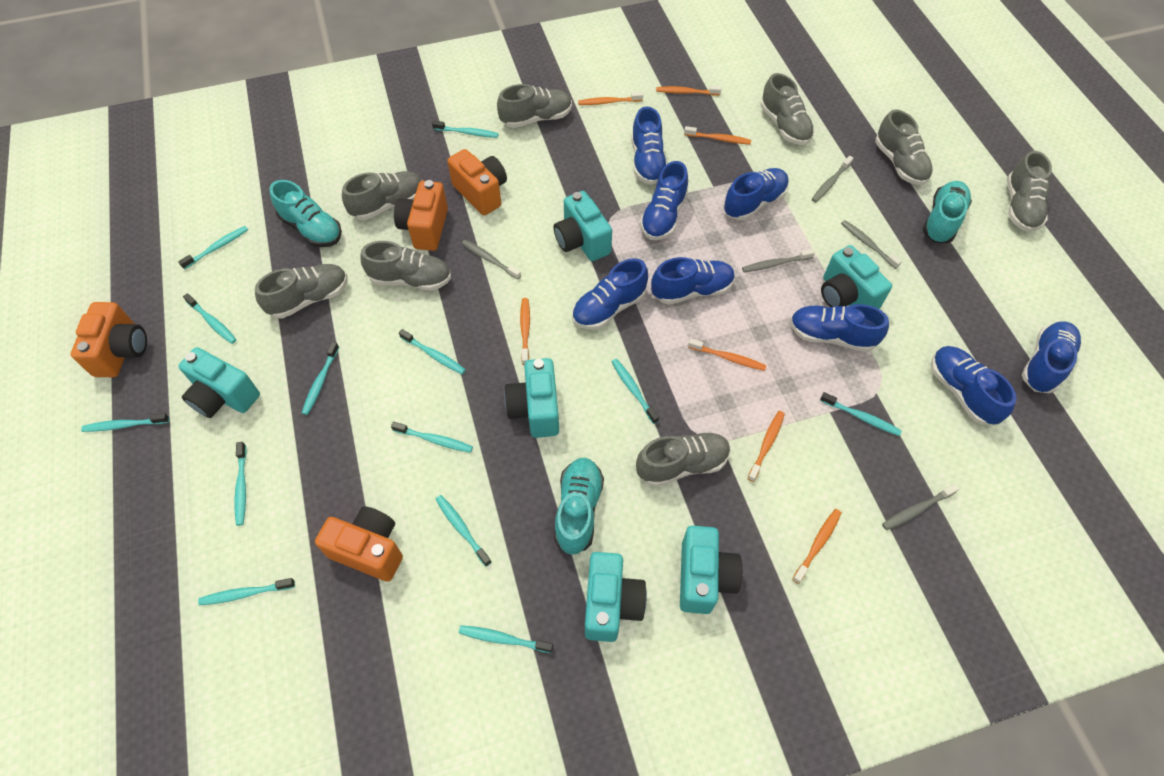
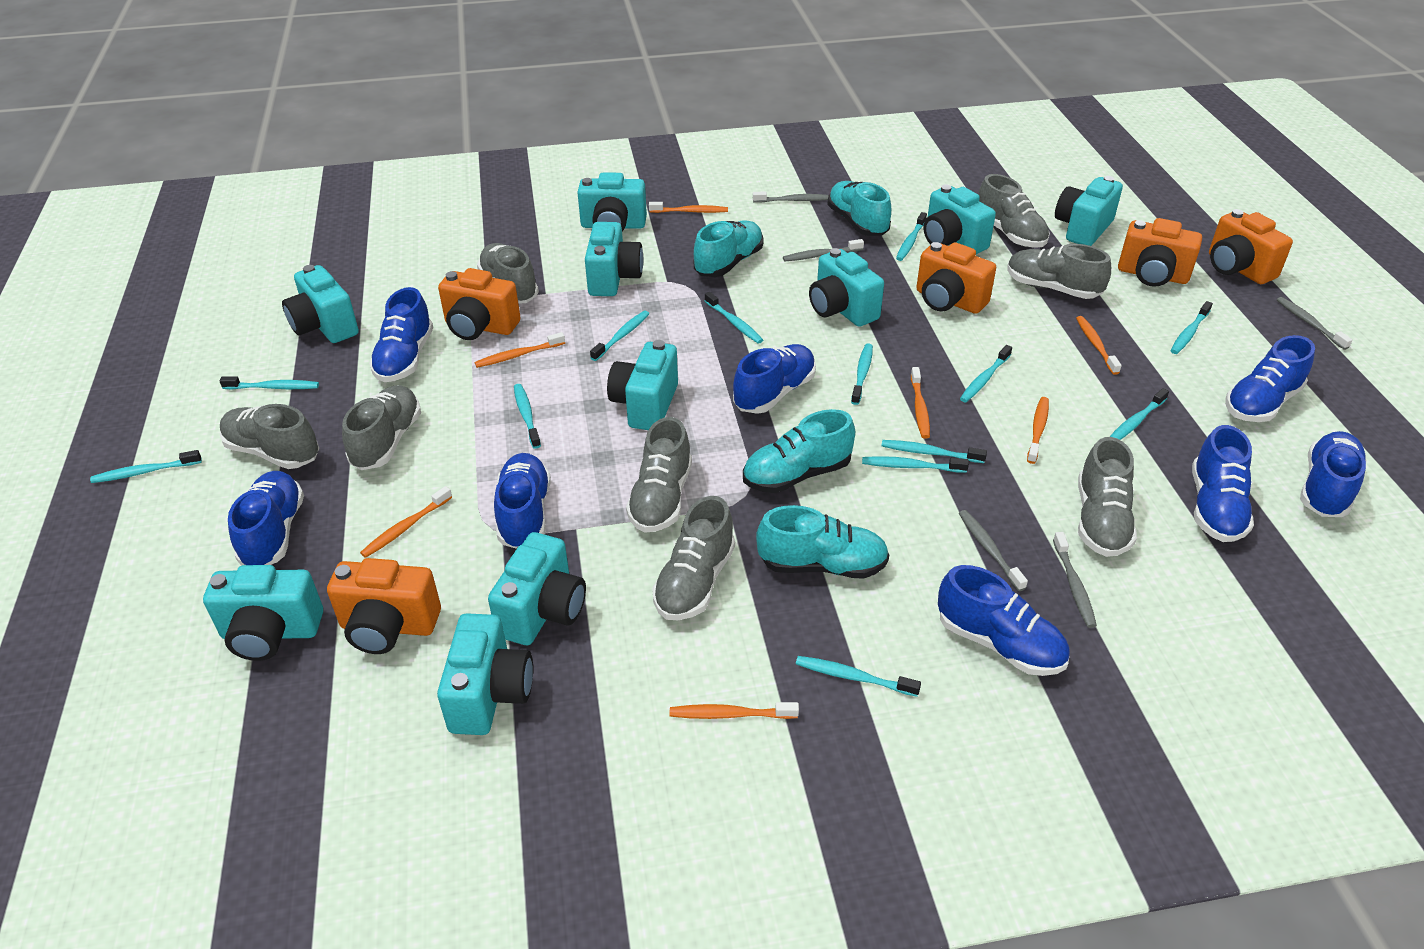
orange camera: [71,302,147,377] [315,506,403,582] [394,180,448,251] [447,149,507,215] = 4 -> [327,558,441,654] [438,268,521,340] [916,242,996,314] [1118,218,1202,287] [1209,209,1293,284] = 5
turquoise camera: [178,347,260,418] [504,358,559,438] [554,191,612,261] [585,552,647,642] [680,525,742,614] [821,245,892,309] = 6 -> [203,565,323,661] [282,265,359,343] [437,613,533,735] [488,532,586,645] [577,173,647,231] [585,222,643,296] [607,340,678,430] [809,248,884,327] [923,184,996,254] [1055,176,1123,246] = 10
turquoise shoe: [269,180,342,247] [554,458,604,555] [923,181,972,243] = 3 -> [694,220,764,277] [743,409,855,493] [756,505,889,579] [827,181,891,236] = 4

